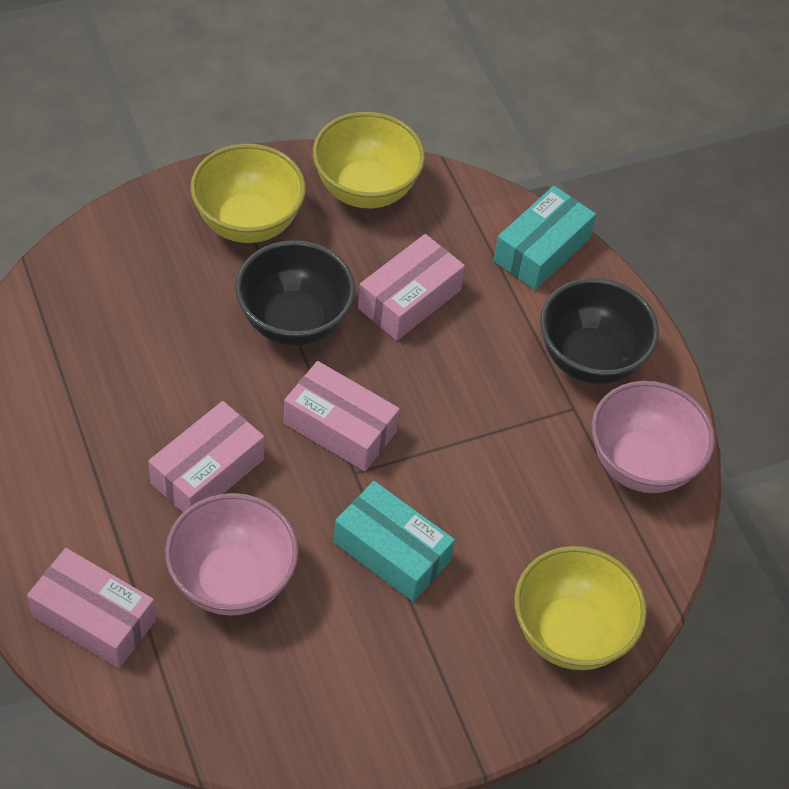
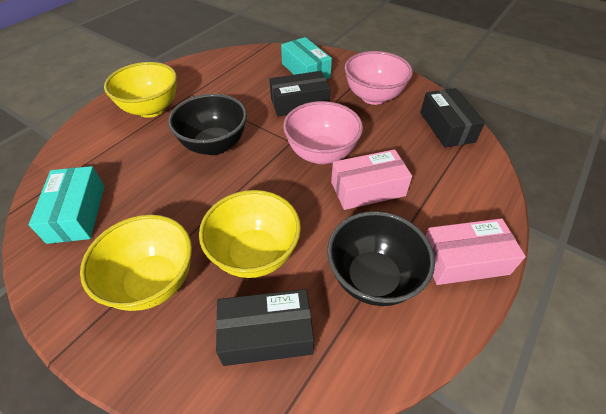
black box: none = 0 -> [216,289,314,366] [270,71,331,117] [420,88,485,148] = 3
pink box: [27,548,156,668] [148,401,264,513] [284,361,400,471] [358,234,465,341] = 4 -> [331,149,412,210] [426,218,526,285] = 2

